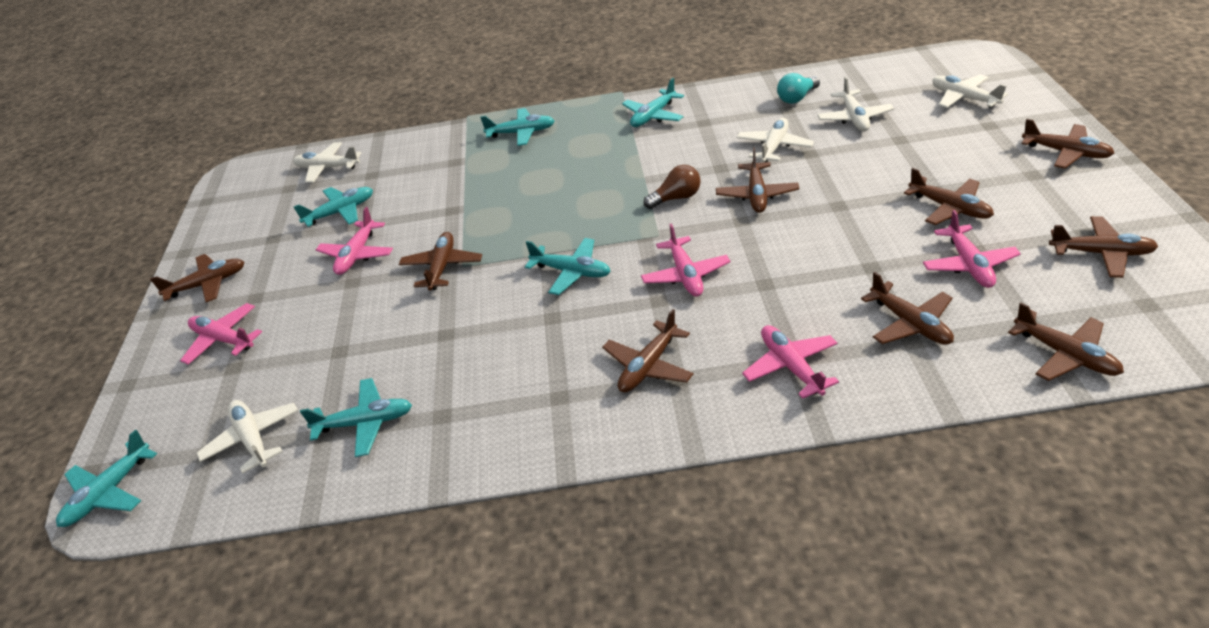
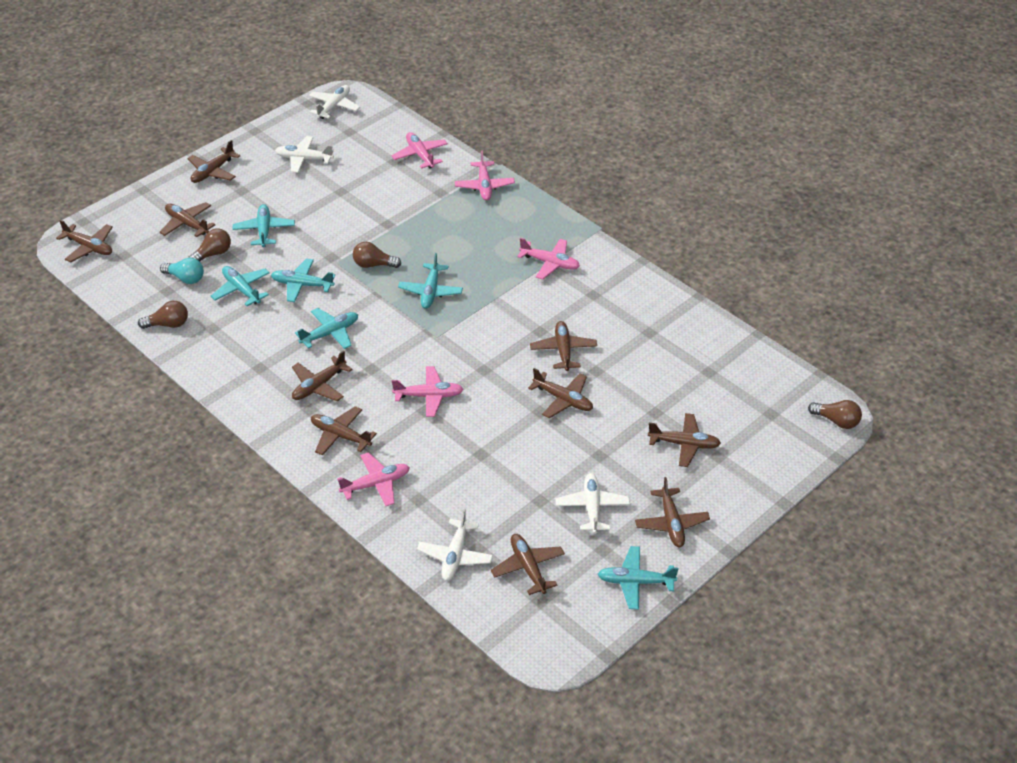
brown light bulb: [643,165,700,209] = 1 -> [138,301,188,329] [188,228,231,261] [353,242,401,268] [808,400,862,429] = 4
brown plane: [150,254,244,302] [399,232,482,291] [602,309,694,392] [716,148,799,213] [861,272,954,345] [904,168,994,225] [1008,302,1124,381] [1021,119,1114,169] [1049,216,1158,278] = 9 -> [56,220,113,262] [160,202,216,237] [187,140,240,183] [292,350,352,401] [311,406,377,456] [491,534,565,595] [528,368,593,418] [530,321,597,371] [635,477,710,547] [648,413,721,467] = 10
white plane: [197,400,298,474] [293,142,361,183] [736,118,814,163] [817,76,894,131] [932,74,1008,108] = 5 -> [275,136,334,173] [309,85,360,119] [417,509,493,581] [556,473,630,534] = 4

